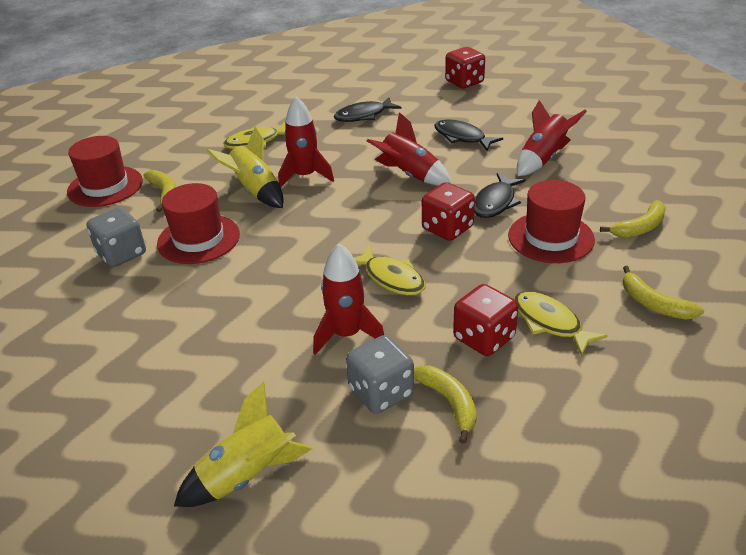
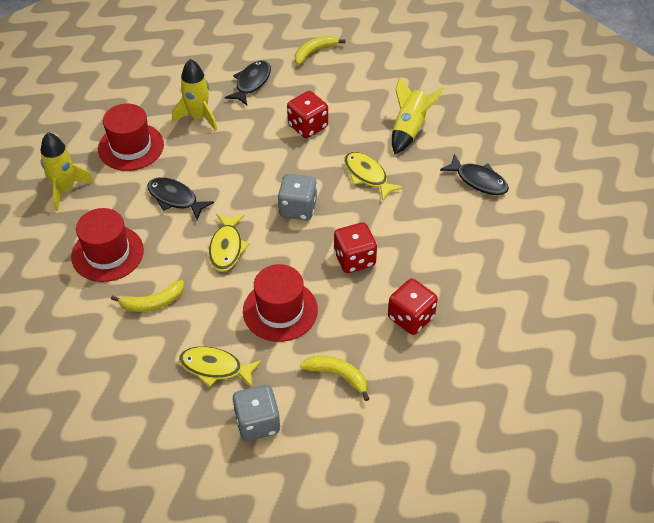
red rocket: [279,97,334,187] [313,244,384,355] [367,112,452,186] [517,100,587,176] = 4 -> none = 0
yellow banana: [143,170,176,212] [414,365,477,444] [600,200,666,237] [623,266,704,320] = 4 -> [111,280,184,312] [295,36,345,65] [300,356,369,401] = 3
yellow rocket: [174,382,313,507] [207,127,284,208] = 2 -> [40,132,94,211] [172,59,217,131] [392,77,444,154] = 3

